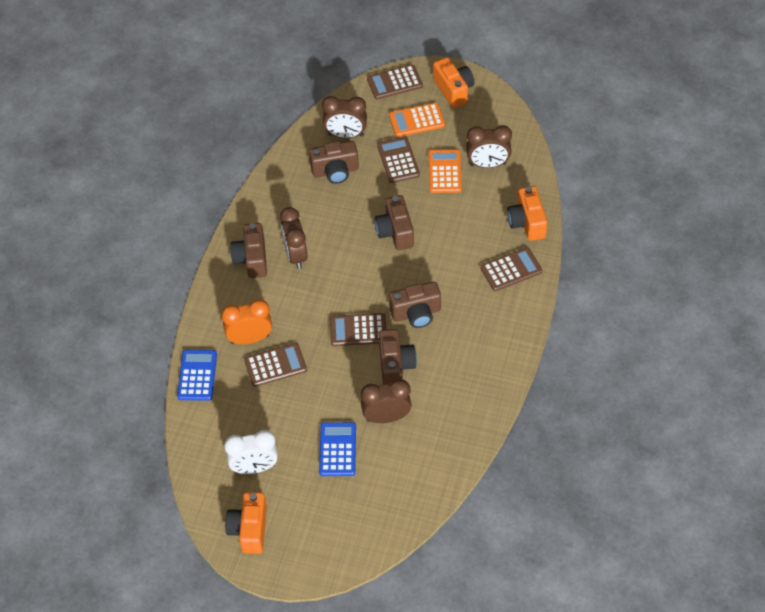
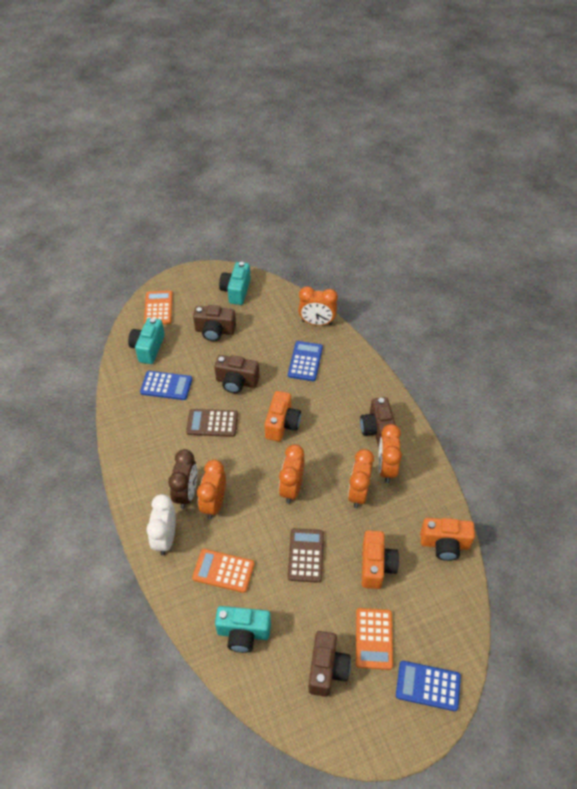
blue calculator: [177,350,217,401] [319,422,356,476] = 2 -> [140,371,192,400] [288,341,323,381] [396,661,461,711] = 3
brown calculator: [244,343,307,387] [330,313,386,346] [367,65,423,99] [377,136,420,183] [480,247,542,291] = 5 -> [186,409,238,437] [288,528,324,583] = 2
brown camera: [230,223,267,278] [309,141,359,184] [375,195,414,250] [379,329,417,384] [389,282,441,328] = 5 -> [193,305,236,341] [214,355,259,393] [308,631,351,697] [360,397,396,447] = 4
brown clock: [280,207,307,269] [322,96,367,138] [361,379,411,423] [466,125,512,168] = 4 -> [168,449,197,509] = 1
orange calculator: [389,103,445,137] [429,149,462,193] = 2 -> [144,291,173,325] [192,549,254,593] [356,608,393,670] = 3
orange clock: [221,299,272,344] = 1 -> [197,460,226,519] [279,444,304,504] [298,286,338,326] [348,449,374,508] [379,424,402,483] = 5
turquoise camera: none = 0 -> [128,318,165,364] [215,606,271,653] [219,262,251,305] = 3

